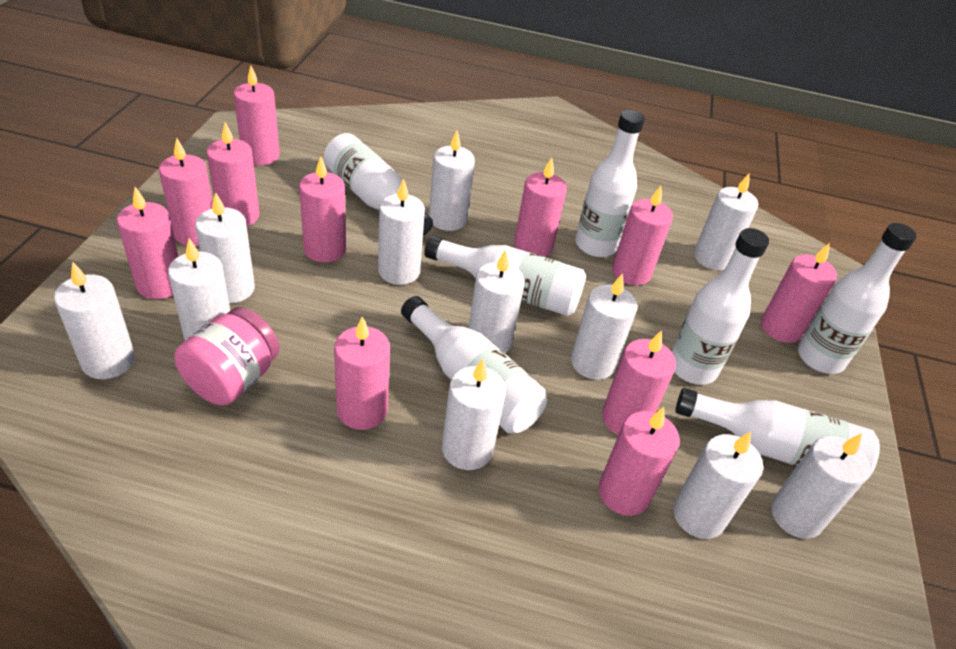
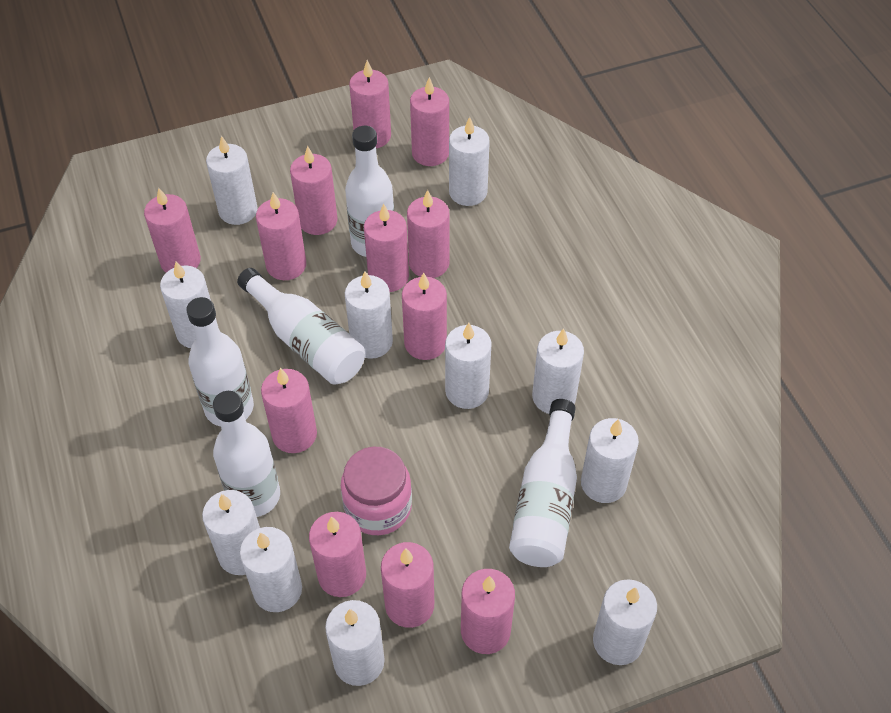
pink candle: [117,187,179,299] [159,138,213,246] [207,122,259,226] [234,65,280,166] [299,156,346,263] [334,317,390,430] [514,158,567,257] [599,407,680,516] [602,330,676,435] [612,186,673,286] [761,243,837,343] = 11 -> [144,188,201,272] [256,192,306,280] [261,368,317,453] [290,146,337,235] [309,512,366,597] [349,60,391,148] [364,204,409,292] [381,542,434,628] [402,272,447,360] [407,190,449,278] [410,77,449,166] [461,569,515,654] = 12
white bottle: [324,133,433,235] [401,296,547,434] [424,235,586,316] [575,110,645,257] [672,228,769,385] [675,388,880,479] [798,223,917,374] = 7 -> [186,297,254,427] [213,391,280,517] [237,268,365,385] [345,126,394,257] [509,399,577,567] = 5

